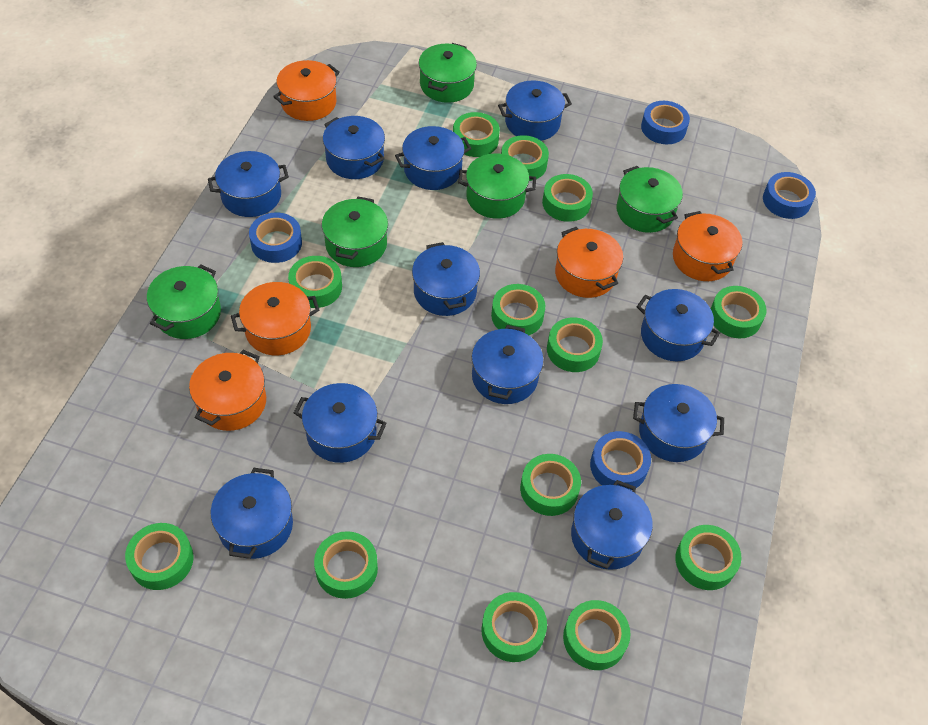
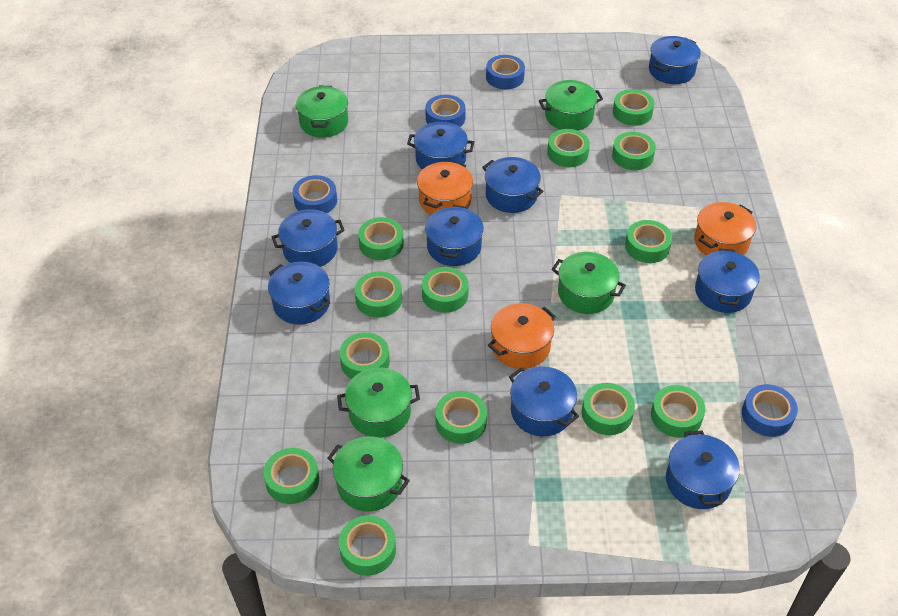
blue pot: [208,151,289,217] [211,468,293,559] [294,383,387,463] [323,116,385,179] [395,126,472,190] [412,242,480,316] [472,325,544,404] [498,80,572,141] [571,480,653,570] [633,384,724,462] [637,289,720,361] = 11 -> [268,262,330,325] [272,209,345,267] [407,122,474,170] [425,205,484,266] [482,157,544,213] [509,366,579,437] [649,36,701,84] [666,430,740,509] [695,248,760,313] = 9
orange pot: [189,350,266,431] [231,282,320,355] [273,60,340,121] [555,227,623,298] [673,211,742,281] = 5 -> [417,161,473,215] [488,303,556,369] [694,202,756,255] = 3

